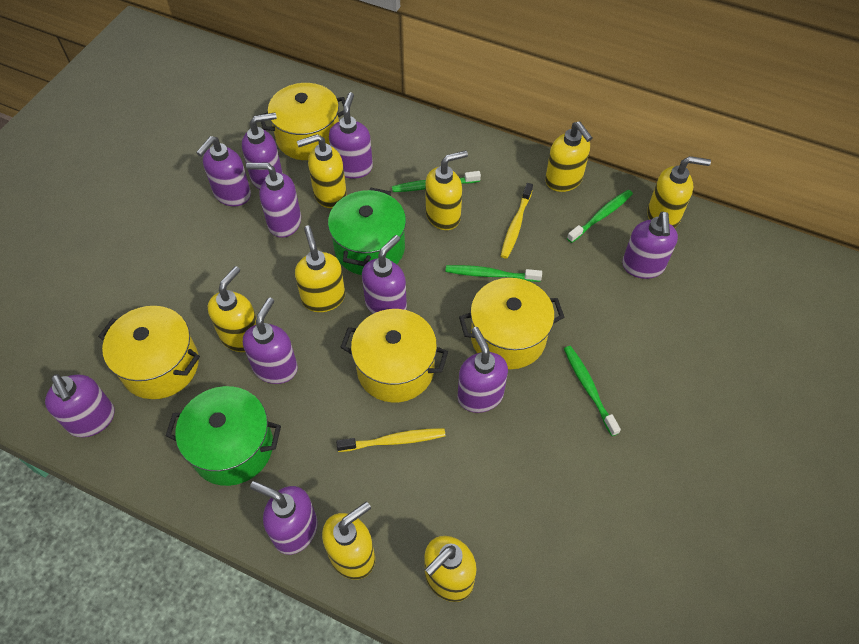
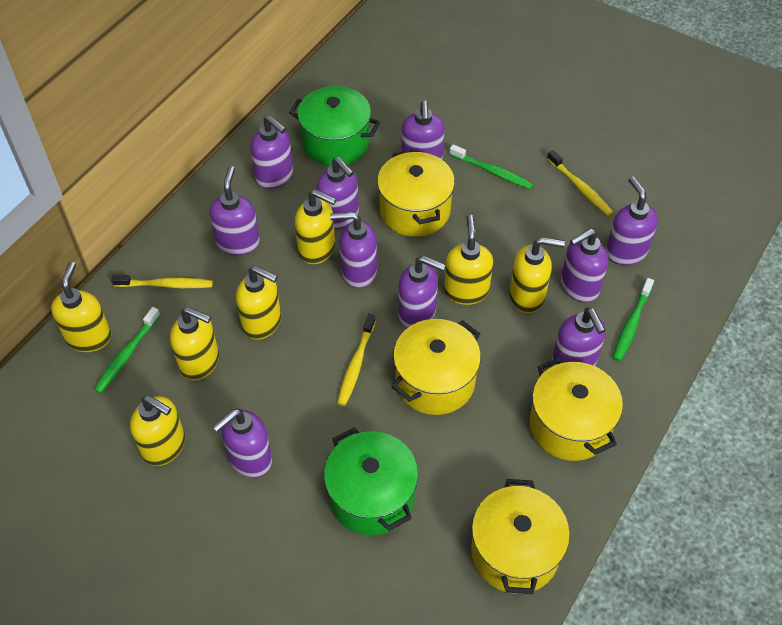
green toothbrush: [392,171,481,192] [445,265,542,282] [564,346,621,436] [567,190,633,243] = 4 -> [94,307,160,393] [449,144,533,189] [613,278,654,362] = 3
yellow soap dispenser: [208,266,256,352] [295,226,345,312] [297,134,347,208] [322,502,375,580] [424,536,477,602] [426,150,468,230] [545,121,592,192] [647,156,711,228] = 8 -> [51,261,111,352] [130,395,185,466] [170,307,219,380] [236,266,281,340] [295,189,336,264] [444,215,493,305] [509,237,565,313] = 7
yellow toothbrush: [336,428,445,452] [501,183,533,259] = 2 -> [111,275,213,288] [337,314,376,406] [547,150,613,216] = 3

